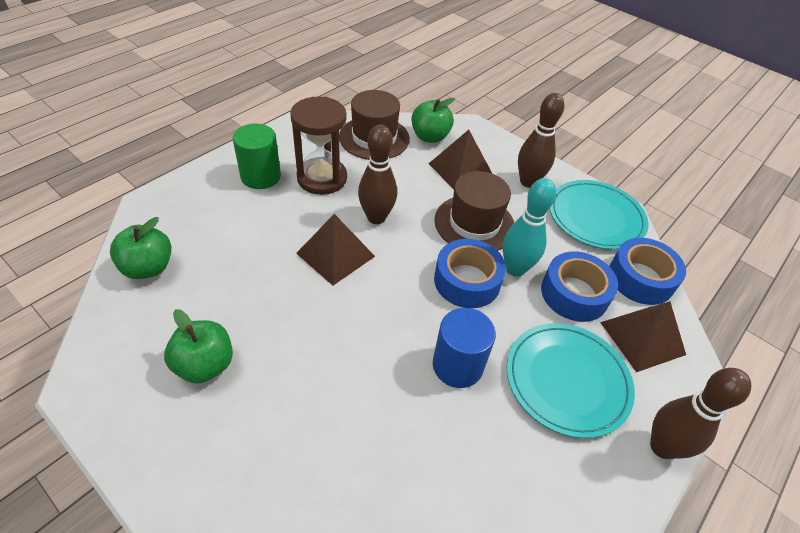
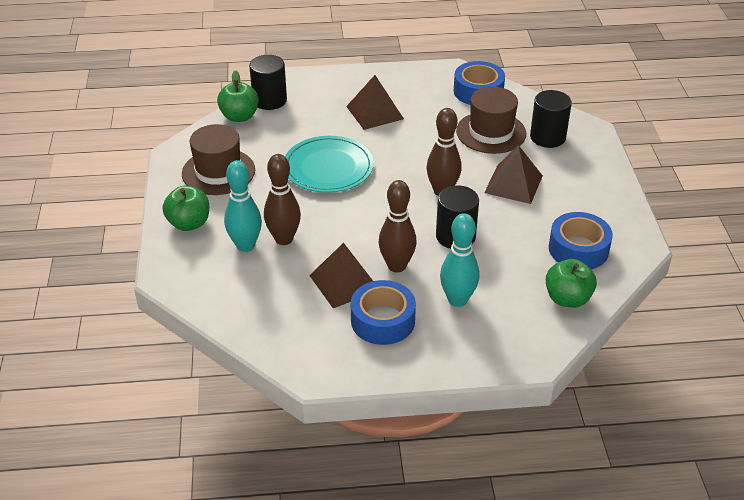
black cylinder: none = 0 -> [249,55,287,110] [436,185,479,249] [530,90,572,148] = 3
blue cylinder: [433,308,496,388] = 1 -> none = 0
brown hourglass: [290,97,347,195] = 1 -> none = 0
green cylinder: [233,124,281,189] = 1 -> none = 0
turquoise bowling pin: [503,178,556,277] = 1 -> [224,160,262,252] [440,213,479,307] = 2
turquoise plate: [507,323,635,438] [549,180,649,250] = 2 -> [285,136,374,193] = 1

